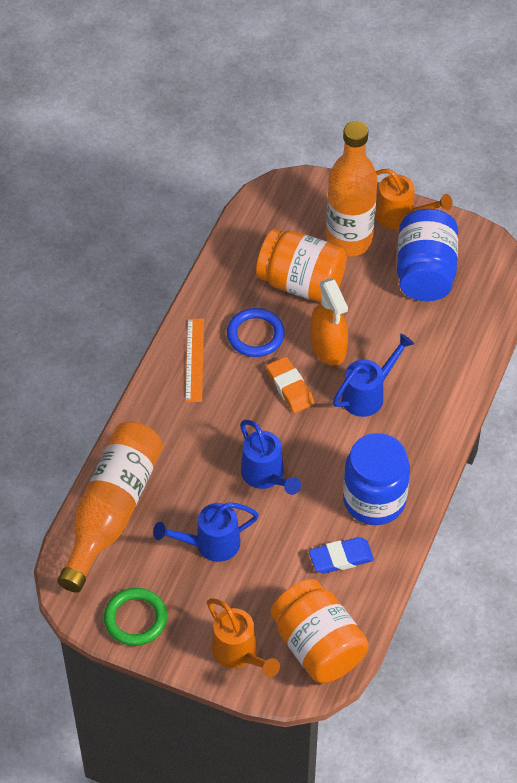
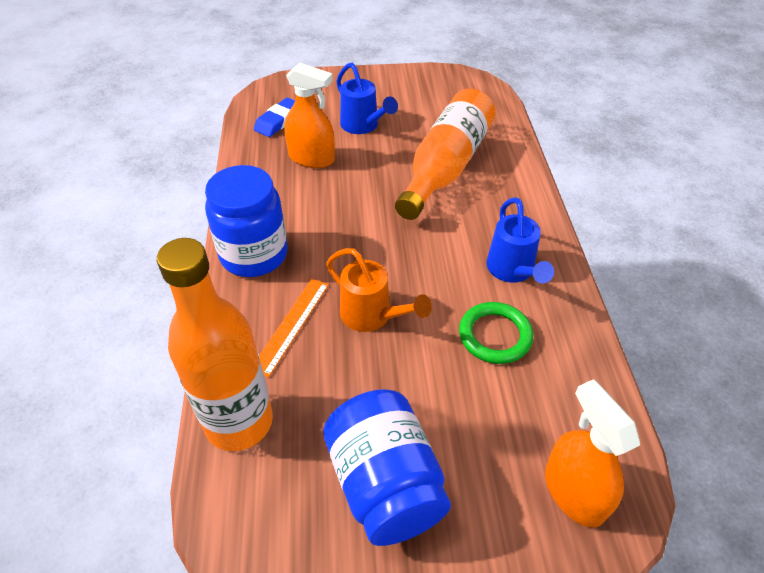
blue ring: [227,308,285,357] = 1 -> none = 0
blue watering can: [153,503,259,562] [240,420,301,495] [333,334,414,417] = 3 -> [336,63,398,134] [486,197,554,283] = 2
orange eraser: [266,357,314,413] = 1 -> none = 0
orange jar: [256,229,347,303] [271,579,369,683] = 2 -> none = 0
orange spray bottle: [310,278,348,365] = 1 -> [284,62,335,168] [545,379,640,527] = 2
orange watering can: [207,598,280,677] [375,169,452,229] = 2 -> [326,248,432,332] = 1

